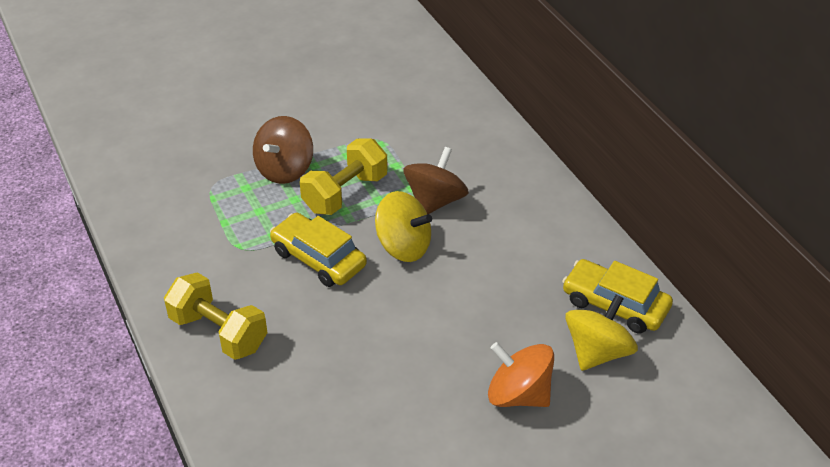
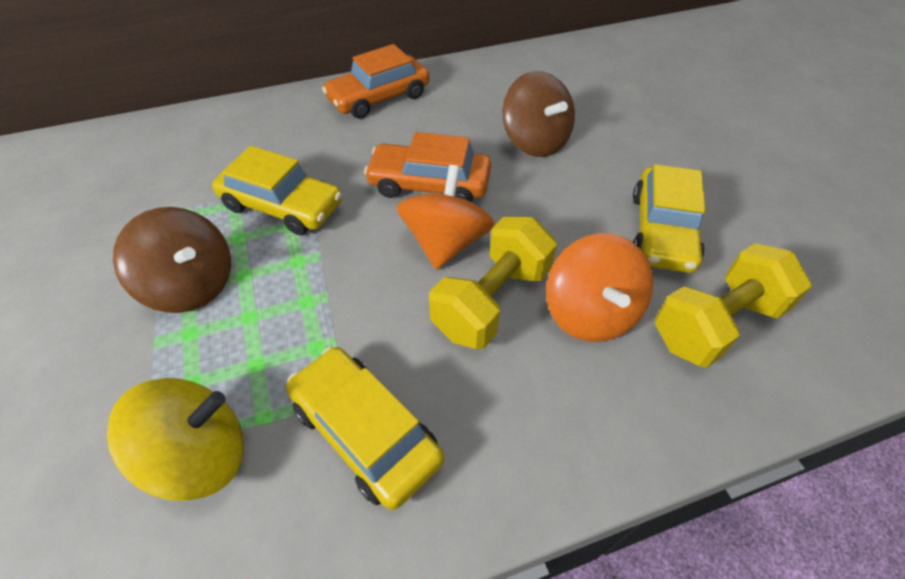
orange car: none = 0 -> [322,44,429,119] [364,132,491,202] = 2
orange spinning top: [488,342,554,407] = 1 -> [397,165,495,270] [546,233,653,342] = 2
yellow car: [270,213,367,287] [562,259,673,334] = 2 -> [212,146,342,235] [286,347,444,510] [633,164,706,273] = 3
yellow spinning top: [375,191,432,262] [565,294,638,371] = 2 -> [107,378,244,501] = 1

